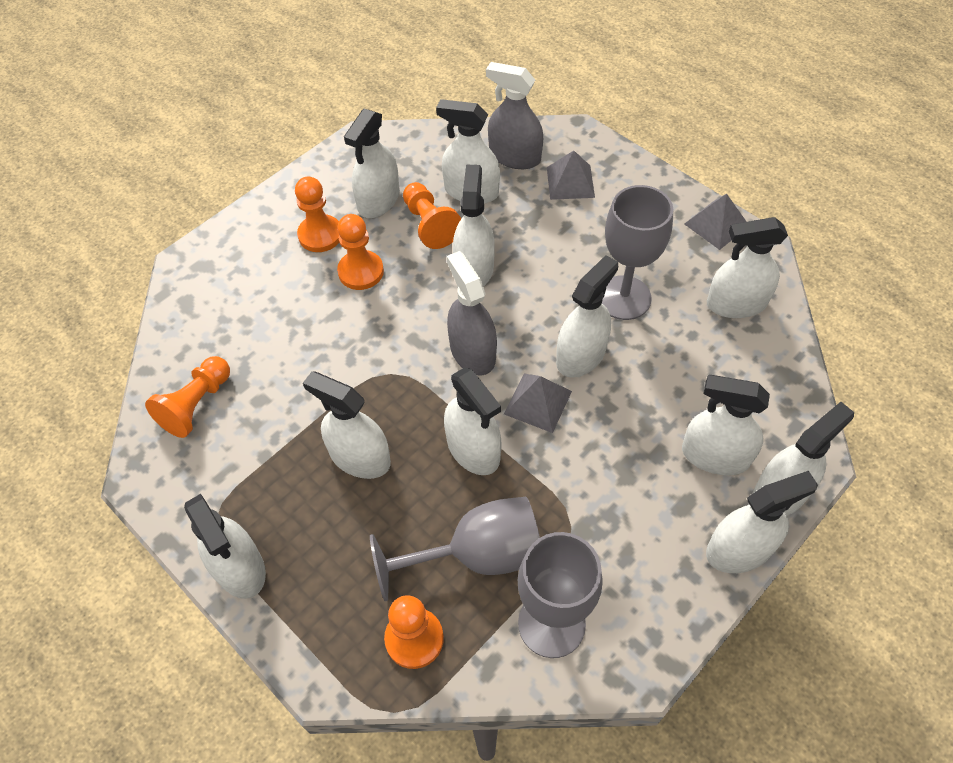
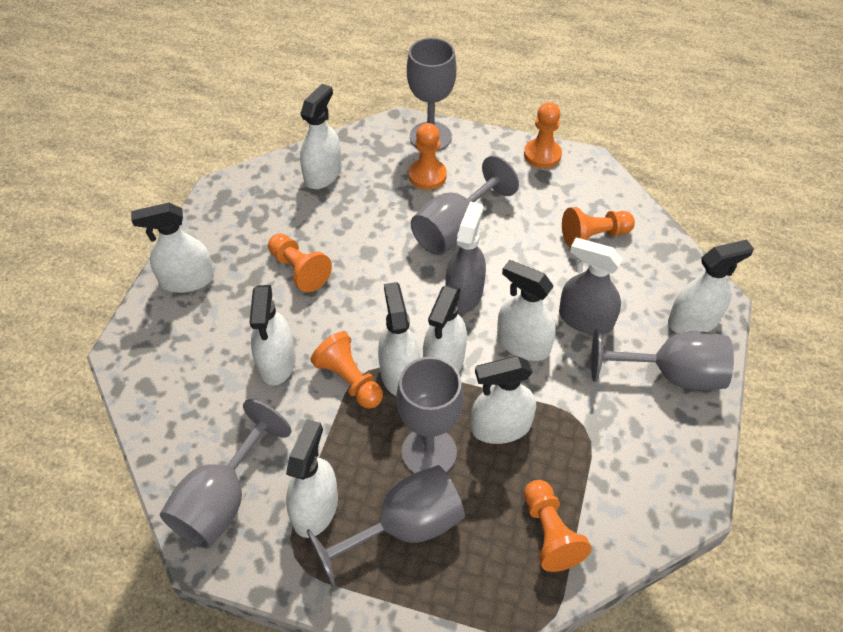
grey goblet: [370,497,540,601] [518,532,603,658] [602,185,673,320] = 3 -> [160,399,291,548] [307,465,465,588] [396,357,464,474] [407,38,456,151] [411,156,519,255] [591,329,734,390] = 6
grey pyramid: [504,374,572,433] [547,151,595,200] [684,194,747,250] = 3 -> none = 0
orange pawn: [145,356,230,438] [295,176,339,252] [337,214,384,290] [384,595,444,669] [403,182,461,249] = 5 -> [268,233,332,292] [311,331,383,409] [409,123,447,190] [524,102,562,168] [524,480,592,572] [562,207,635,248] = 6
white spray bottle: [184,494,266,599] [303,371,391,479] [344,109,400,218] [436,99,500,204] [444,367,502,475] [453,165,495,286] [556,255,618,378] [682,375,770,475] [706,470,818,573] [707,217,788,318] [753,402,854,516] = 11 -> [131,203,214,293] [249,285,296,385] [286,419,338,538] [300,84,342,189] [378,282,420,396] [423,284,467,372] [471,356,536,444] [497,260,556,361] [668,240,754,334] = 9

